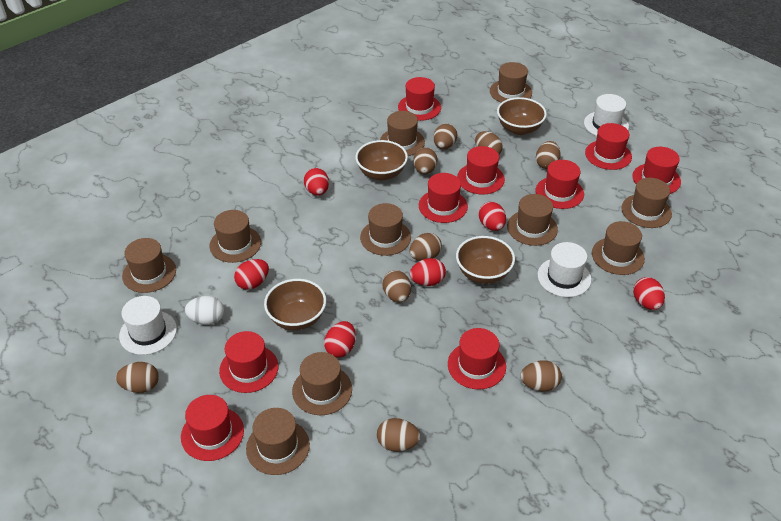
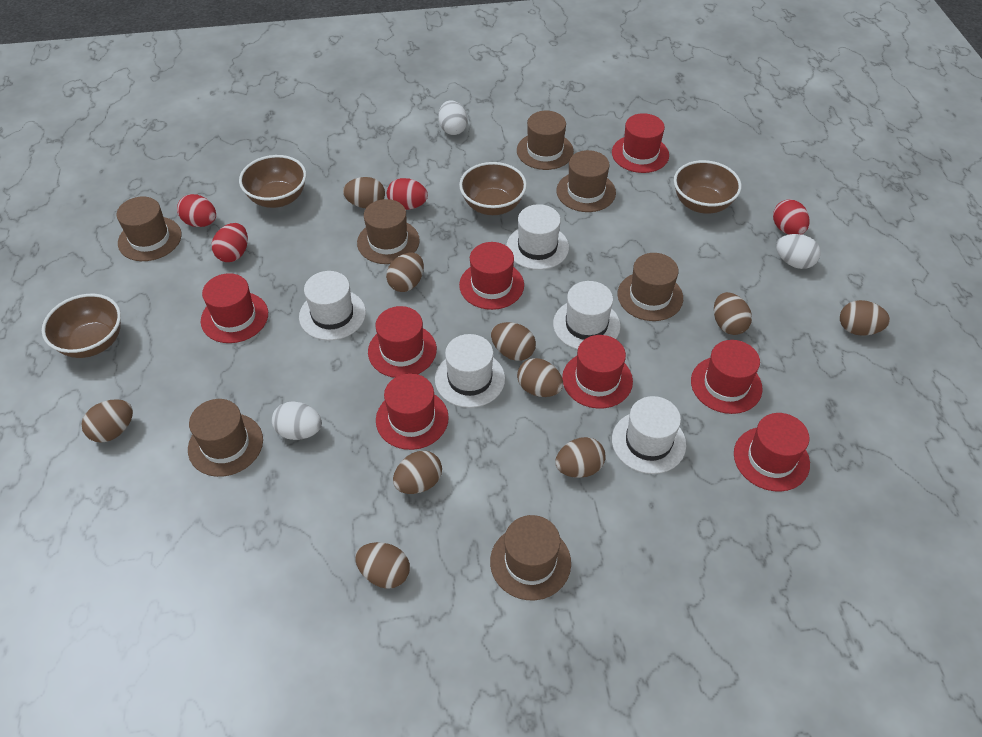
brown egg: [116,362,159,393] [377,418,420,451] [382,270,411,302] [409,233,442,261] [413,147,438,174] [433,124,457,149] [475,131,503,154] [520,360,562,391] [536,141,561,169] = 9 -> [81,399,133,443] [343,177,385,208] [355,542,410,589] [386,253,424,292] [393,451,442,494] [491,322,536,361] [517,358,563,397] [555,437,606,478] [714,292,752,335] [840,300,890,336] = 10
brown hat: [122,238,176,293] [209,210,261,263] [246,408,310,475] [292,352,352,415] [360,203,411,256] [380,111,425,156] [490,62,532,103] [507,194,558,246] [592,221,645,275] [621,178,672,228] = 10 -> [117,197,182,261] [188,399,263,477] [357,199,420,264] [490,515,571,600] [517,111,574,170] [556,150,616,212] [618,253,683,321] = 7
red egg: [234,259,269,290] [304,168,329,196] [324,321,356,358] [410,258,446,286] [479,202,506,231] [633,277,665,310] = 6 -> [177,194,216,227] [212,223,248,262] [387,178,428,210] [773,199,809,235] = 4
red hat: [181,395,244,461] [219,331,278,393] [398,77,441,121] [419,173,468,223] [448,328,506,389] [457,146,505,194] [535,160,584,209] [585,123,632,170] [632,147,681,194] = 9 -> [201,273,268,343] [368,306,437,378] [376,373,449,450] [459,242,524,310] [562,335,633,409] [612,113,669,173] [691,340,763,414] [734,413,810,492] = 8
white egg: [185,296,224,325] = 1 -> [272,401,322,440] [438,100,467,135] [776,234,821,269] = 3
white hat: [119,296,177,355] [538,242,591,297] [584,94,629,136] = 3 -> [299,271,366,341] [435,334,505,408] [507,204,569,270] [553,281,620,350] [612,396,686,474] = 5

